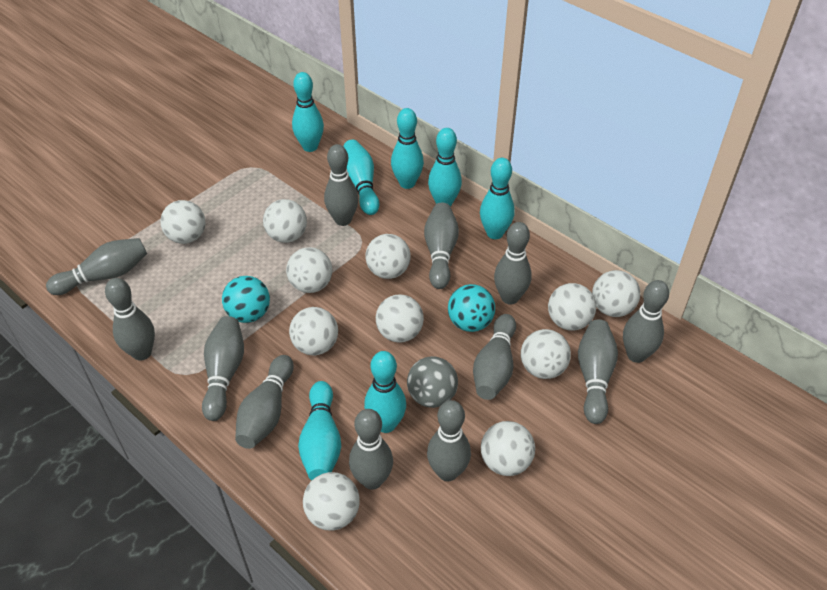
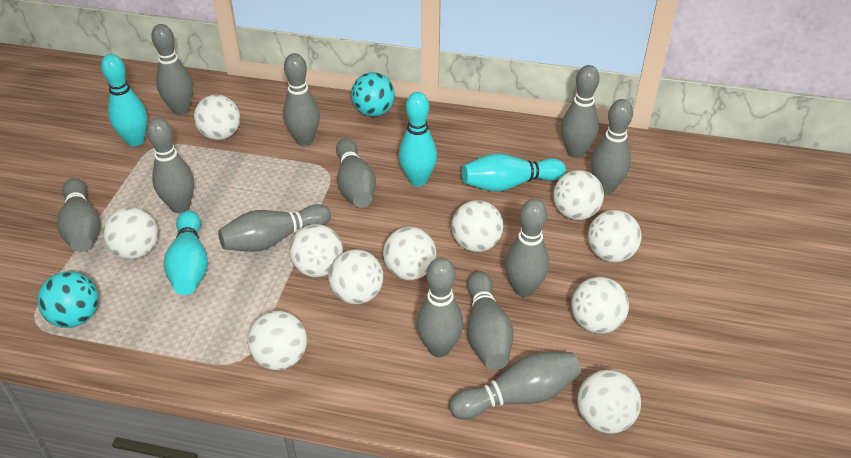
grey ball: [407,356,458,408] = 1 -> none = 0
turquoise bowling pin: [292,72,324,152] [298,381,341,480] [343,140,379,215] [364,351,406,433] [391,108,424,189] [428,128,462,207] [480,158,515,239] = 7 -> [101,54,147,146] [164,210,208,295] [399,92,437,186] [462,153,566,192] = 4

